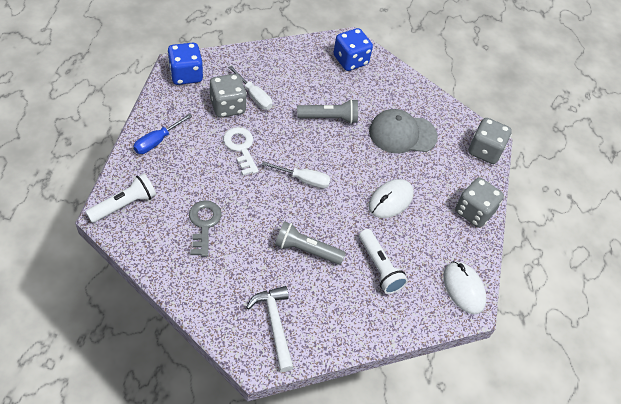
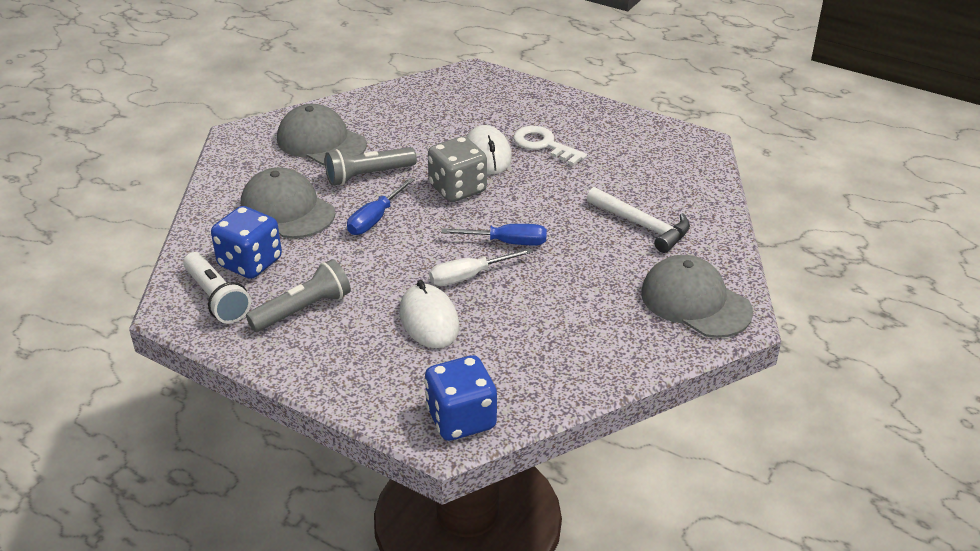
blue screwdriver: [133,113,192,154] = 1 -> [347,178,415,235] [441,224,547,245] = 2
grey cap: [369,109,438,153] = 1 -> [241,167,335,238] [277,104,367,165] [641,255,753,338] = 3
grey dice: [210,74,247,118] [455,177,504,228] [468,118,512,164] = 3 -> [428,136,487,202] = 1
grey key: [189,200,222,257] = 1 -> none = 0
white flashlight: [86,173,156,223] [359,229,408,294] = 2 -> [183,252,251,324] = 1
white screwdriver: [228,66,273,110] [261,161,331,188] = 2 -> [429,248,533,286] = 1

